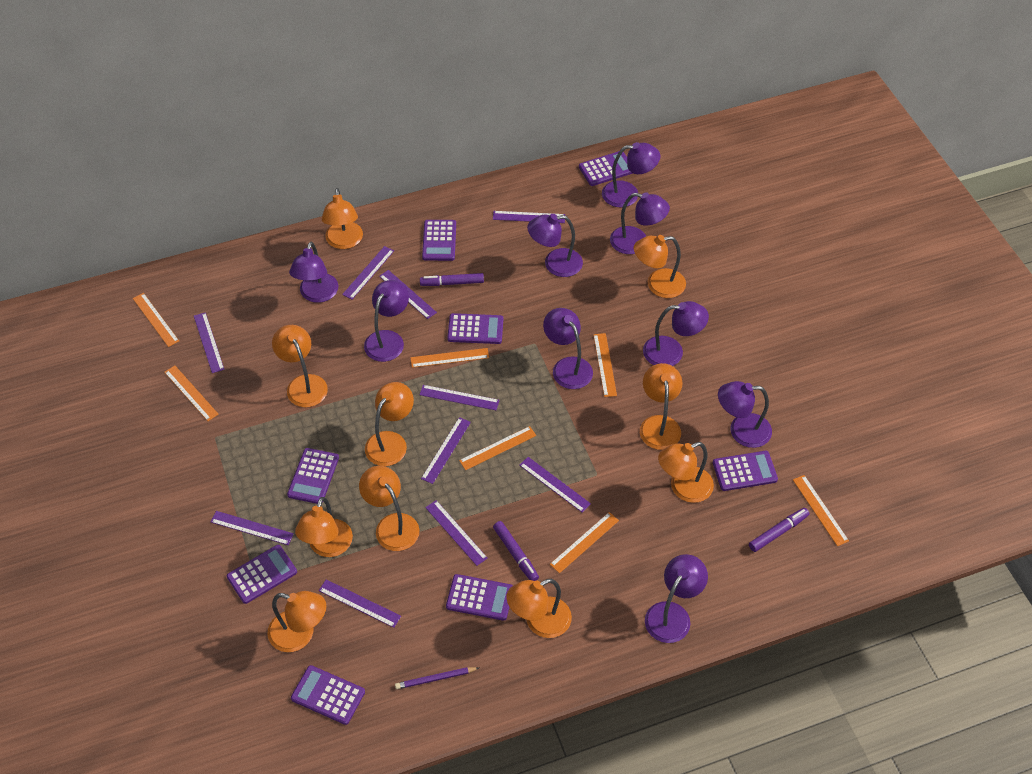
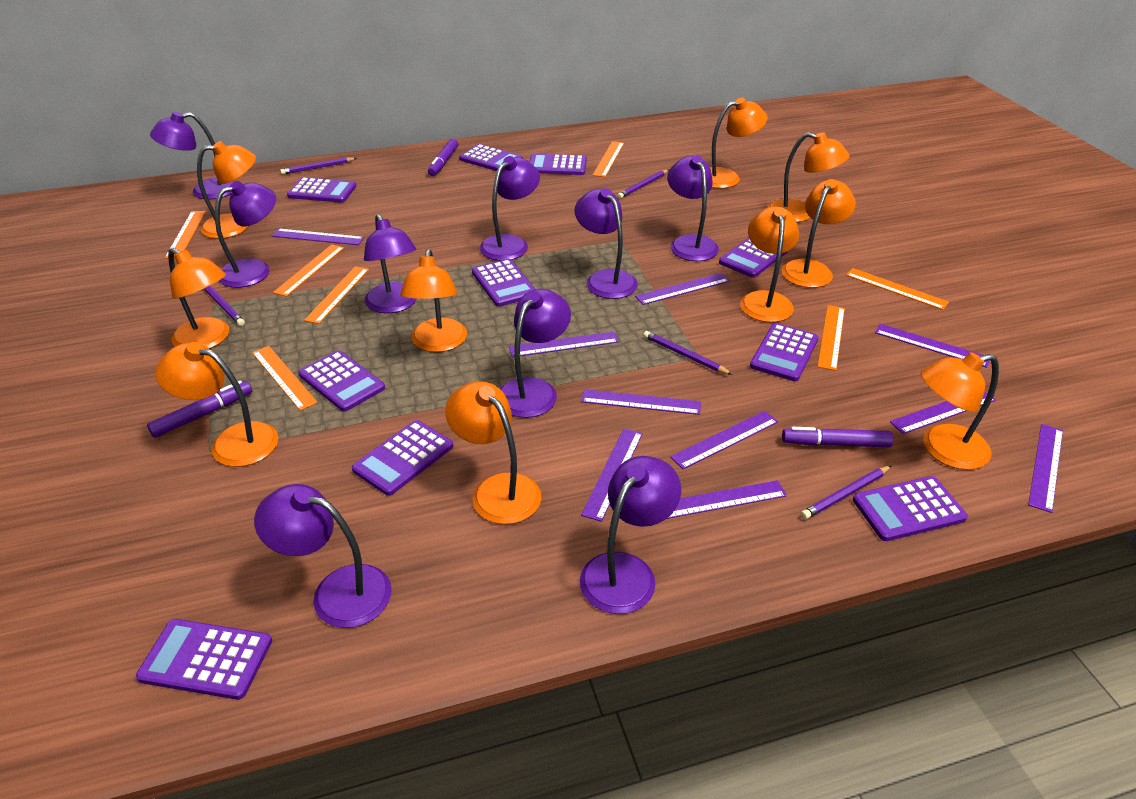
purple calculator: [227,545,297,604] [287,448,339,504] [291,665,365,725] [422,220,456,261] [446,574,513,621] [447,313,503,344] [579,151,633,186] [713,451,778,491] = 8 -> [136,619,272,700] [287,177,356,203] [299,350,385,412] [352,420,453,496] [459,144,523,171] [472,259,535,307] [529,154,587,175] [719,238,788,278] [750,323,819,381] [853,476,968,541] = 10
purple pencil: [395,667,479,689] = 1 -> [204,286,245,326] [280,157,357,175] [617,170,668,199] [643,331,733,375] [801,466,891,519] = 5

